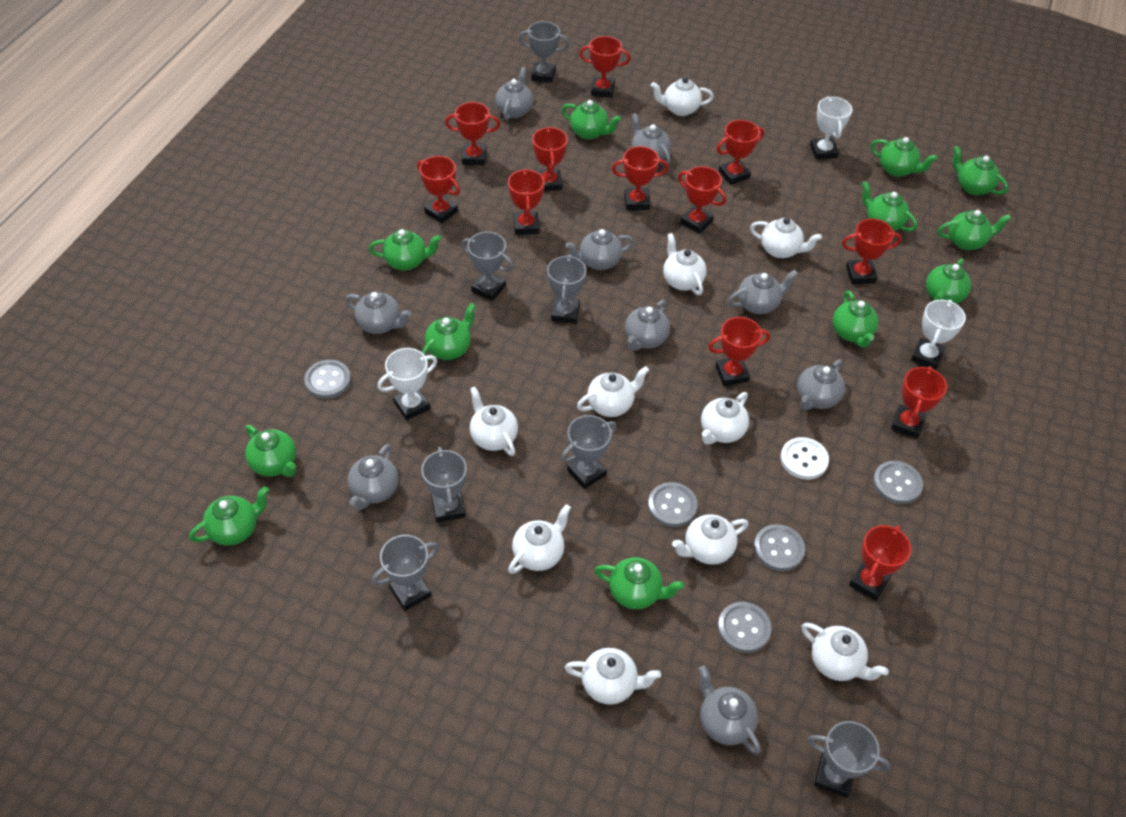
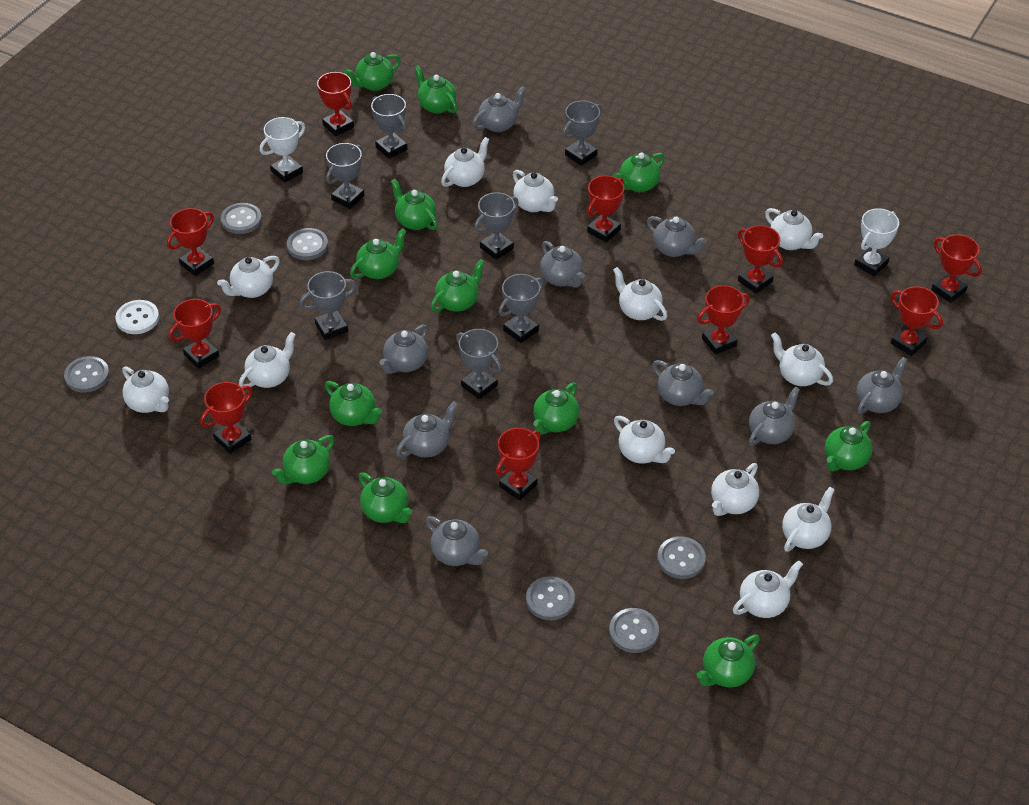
grey button: [304,360,351,399] [648,482,698,527] [718,602,772,653] [754,524,805,571] [873,461,923,504] = 5 -> [64,356,109,393] [221,203,262,234] [287,228,328,260] [526,576,575,620] [609,608,659,653] [657,536,706,579] = 6
red trophy: [417,156,460,223] [445,102,500,165] [508,169,545,235] [532,127,568,191] [579,36,631,98] [612,146,669,210] [678,166,726,234] [708,317,770,386] [716,120,764,185] [842,219,902,284] [849,525,911,601] [891,366,947,439] = 12 -> [167,208,214,276] [169,299,221,369] [200,382,253,454] [317,72,354,136] [496,428,541,501] [587,175,624,242] [697,285,750,355] [738,225,783,294] [891,286,943,356] [931,234,982,303] = 10
white teapot: [470,387,518,456] [508,504,571,574] [564,648,661,705] [577,366,649,417] [651,77,714,116] [663,233,707,295] [672,514,749,565] [701,392,749,444] [750,218,822,258] [802,623,889,681] = 10 -> [122,366,169,413] [217,256,280,298] [239,332,296,388] [441,137,490,187] [513,170,558,212] [613,267,667,321] [614,416,675,464] [711,463,759,516] [733,560,803,618] [765,208,823,250] [771,332,833,386] [782,487,835,552] = 12
white trophy: [377,348,437,420] [810,96,852,160] [911,300,966,370] = 3 -> [260,117,305,183] [854,208,899,276] = 2

